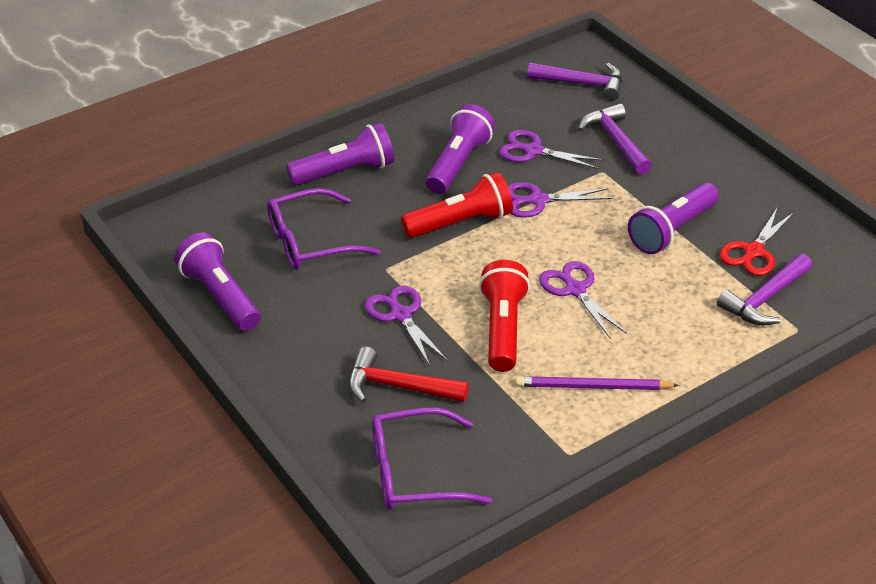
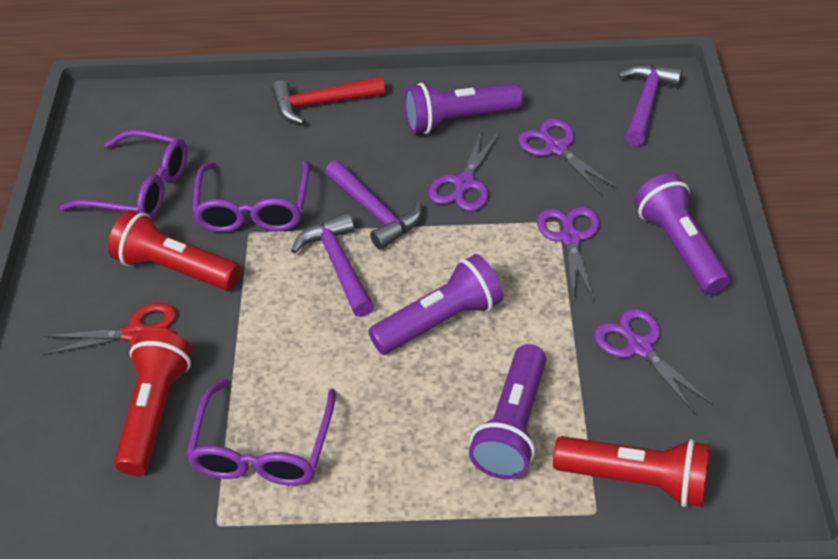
purple glasses: [267,188,381,269] [372,407,492,510] = 2 -> [60,130,187,219] [186,379,336,486] [192,160,310,233] = 3
purple pencil: [516,376,679,390] = 1 -> none = 0
red flashlight: [401,172,513,238] [479,260,530,372] = 2 -> [108,210,240,290] [114,330,192,476] [553,436,710,507] = 3

